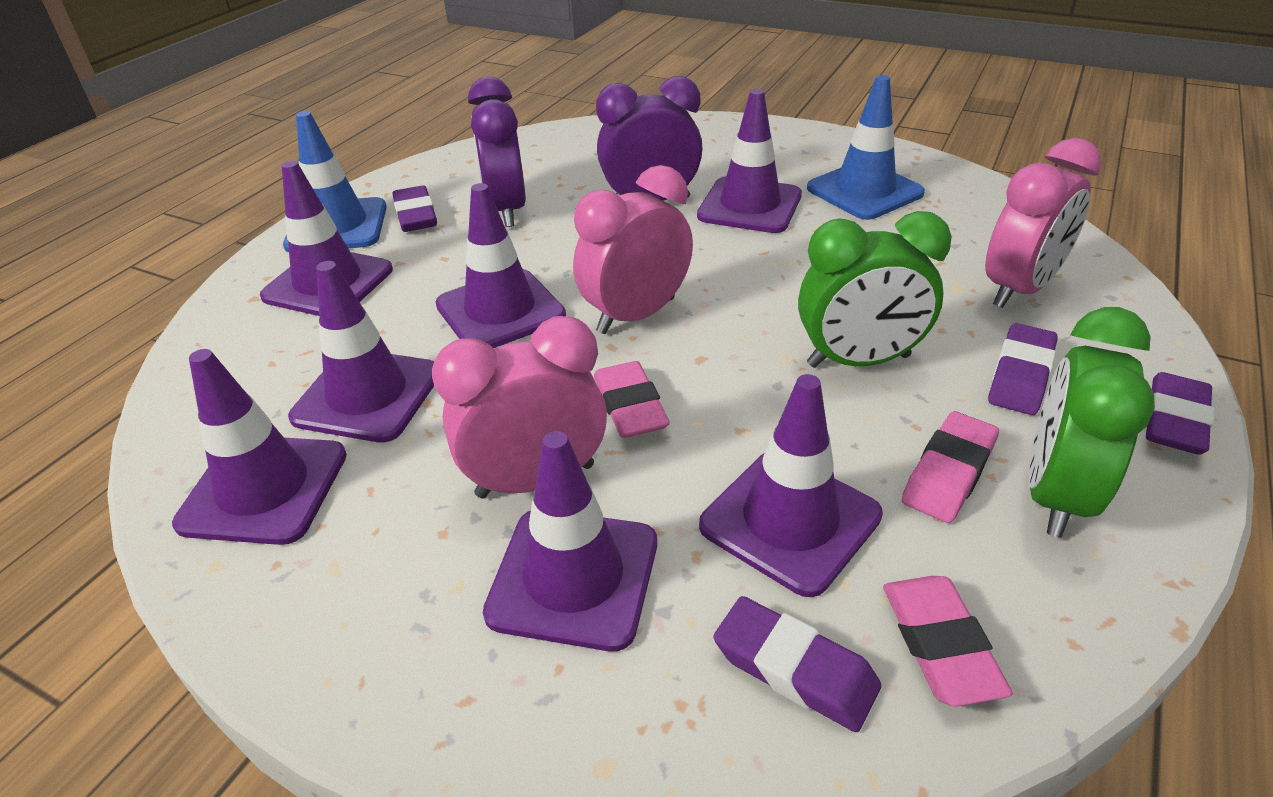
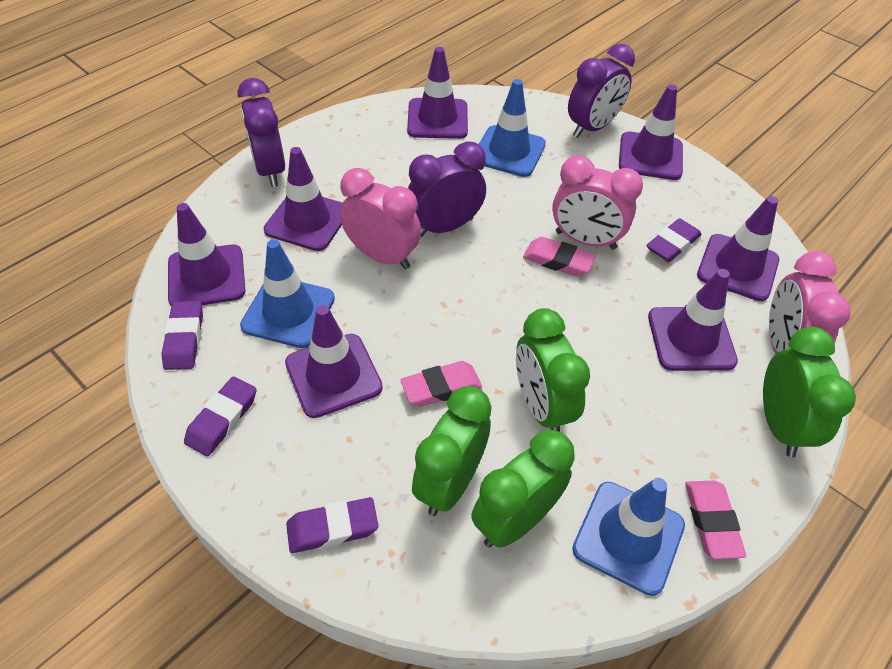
blue traffic cone: [283,111,387,252] [807,75,925,220] = 2 -> [240,240,335,348] [479,79,546,177] [572,478,685,596] = 3
green clock: [798,211,952,368] [1028,307,1155,537] = 2 -> [412,386,492,516] [471,430,575,548] [516,308,590,432] [763,327,856,457] = 4
purple clock: [468,77,526,227] [596,76,703,201] = 2 -> [238,78,285,187] [408,141,486,237] [568,44,635,138] = 3

